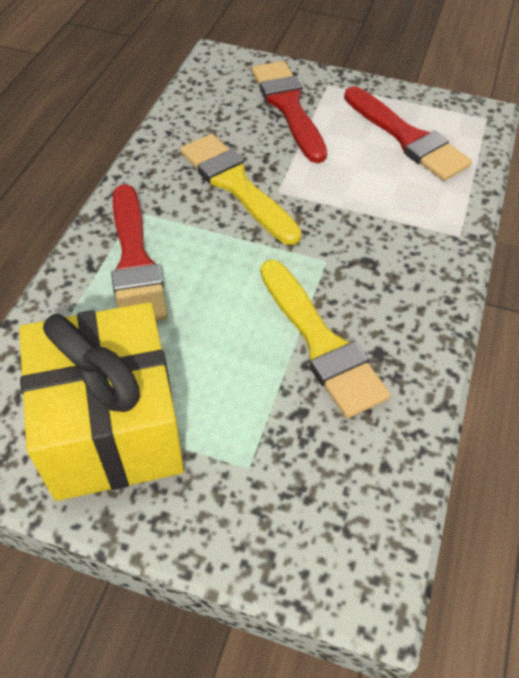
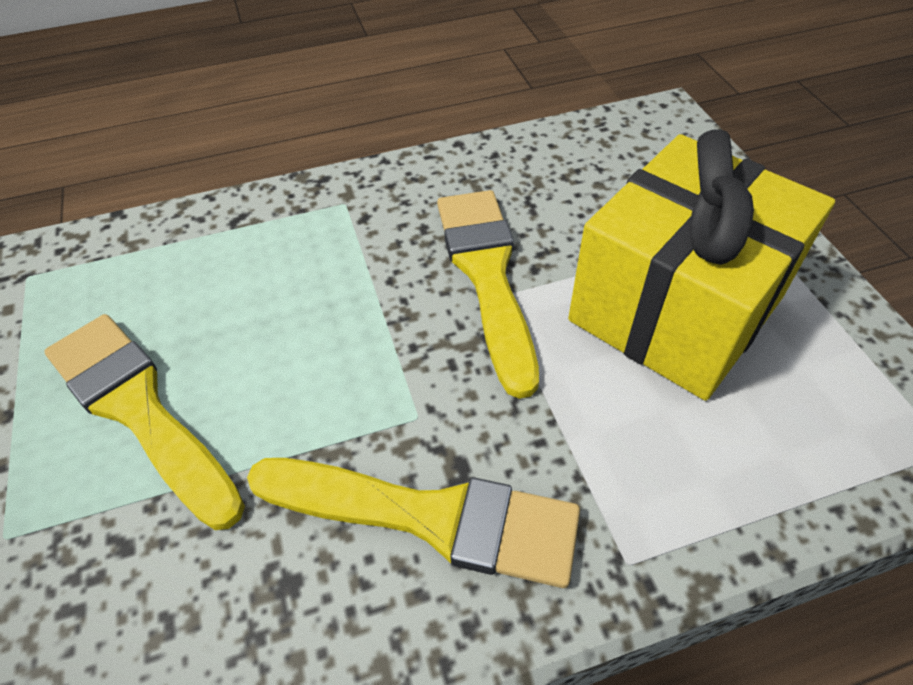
red brush: [111,184,168,321] [252,61,327,163] [344,87,472,181] = 3 -> none = 0
yellow brush: [180,134,302,245] [260,259,390,418] = 2 -> [44,314,245,530] [247,458,580,588] [437,190,539,399] = 3

